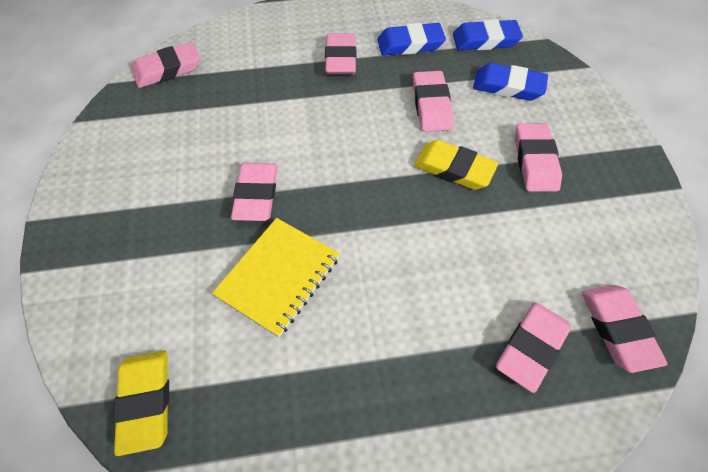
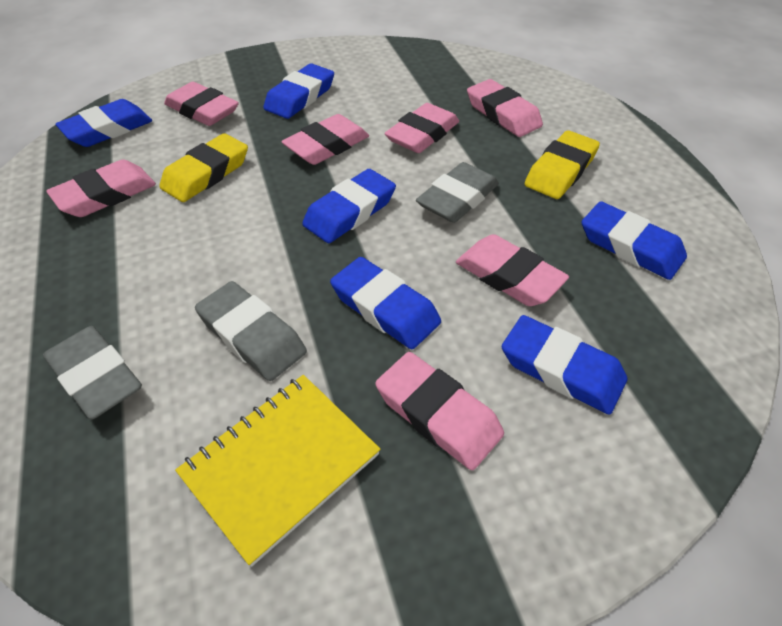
blue eraser: [377,23,446,56] [453,19,523,50] [473,63,548,101] = 3 -> [56,99,152,147] [263,63,334,119] [302,169,396,243] [330,257,441,349] [502,315,627,415] [581,201,687,280] = 6
grey eraser: none = 0 -> [43,326,142,420] [195,281,307,381] [416,162,499,223] = 3

